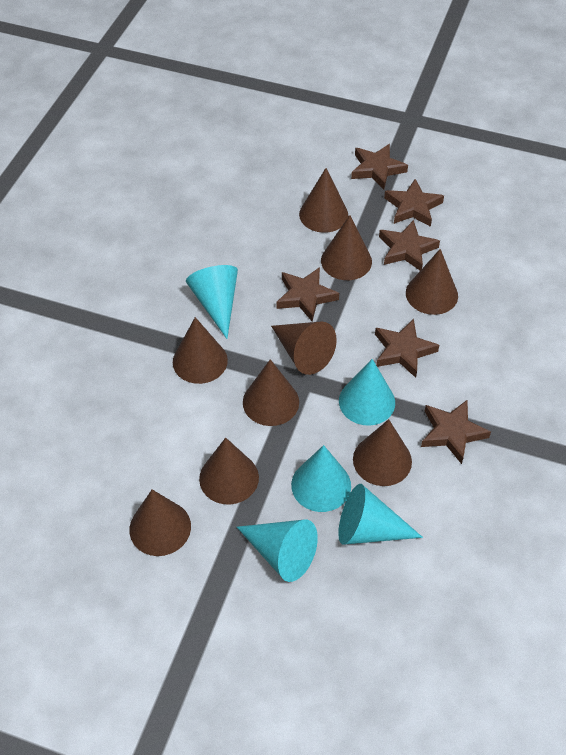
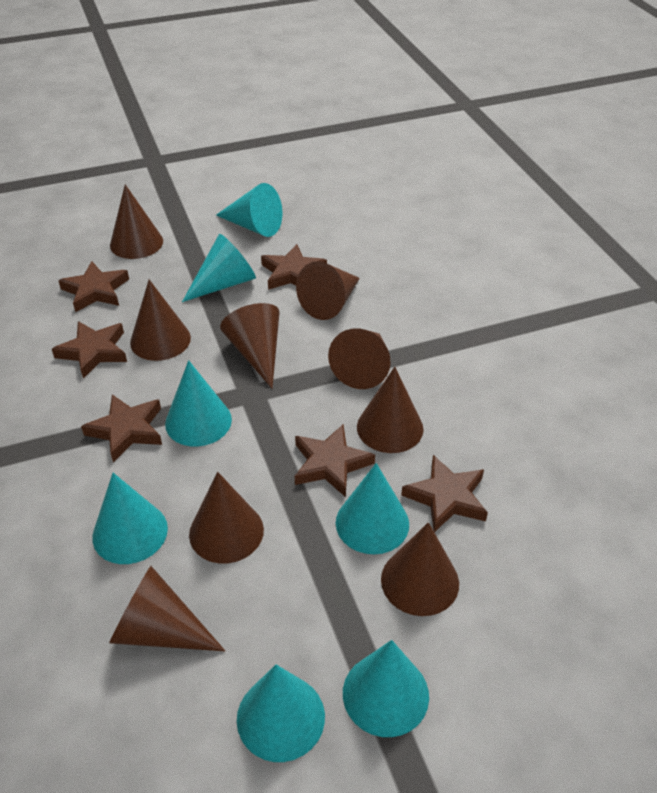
turquoise cone: [186,265,238,339] [237,520,318,582] [291,445,351,512] [338,484,423,545] [339,359,395,426] = 5 -> [92,473,168,564] [165,360,232,447] [182,234,256,302] [216,183,282,237] [237,664,325,762] [336,463,409,554] [343,640,429,737] = 7

